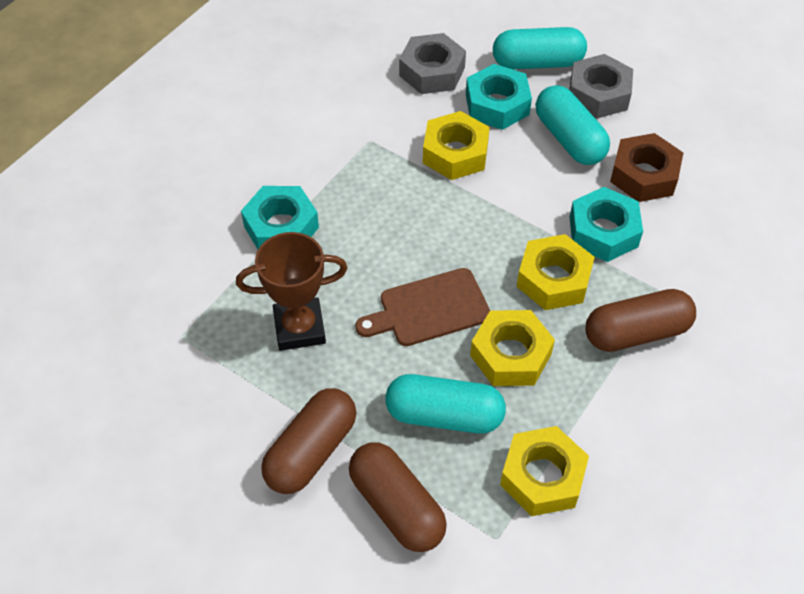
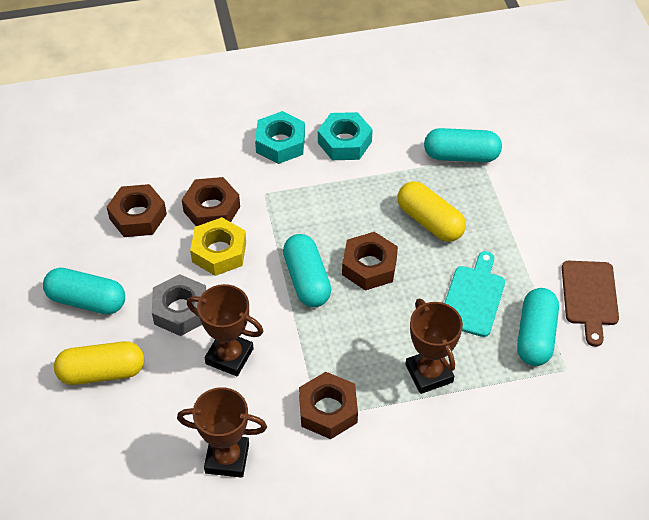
brown capsule: [261,388,357,494] [349,442,447,552] [585,289,696,352] = 3 -> none = 0
brown nut: [610,133,683,202] = 1 -> [107,184,167,237] [182,177,240,226] [299,372,358,439] [342,232,398,290] = 4
brown trophy: [236,232,348,351] = 1 -> [177,387,267,478] [187,284,263,376] [405,299,463,394] = 3
grey nut: [399,33,466,94] [569,54,633,119] = 2 -> [152,274,206,336] = 1
turquoise capsule: [385,374,506,434] [493,27,587,69] [536,85,610,165] = 3 -> [43,268,125,315] [283,234,331,307] [424,128,502,162] [517,288,559,366] = 4
turquoise cutting board: none = 0 -> [445,251,505,337] = 1
turquoise nut: [241,186,319,249] [466,64,532,130] [570,187,643,262] = 3 -> [255,111,305,164] [318,112,373,160] = 2
yellow capsule: none = 0 -> [54,341,144,385] [397,181,466,242] = 2
yellow nut: [423,111,490,180] [470,310,555,386] [500,426,589,516] [517,234,595,310] = 4 -> [190,217,246,276] = 1

